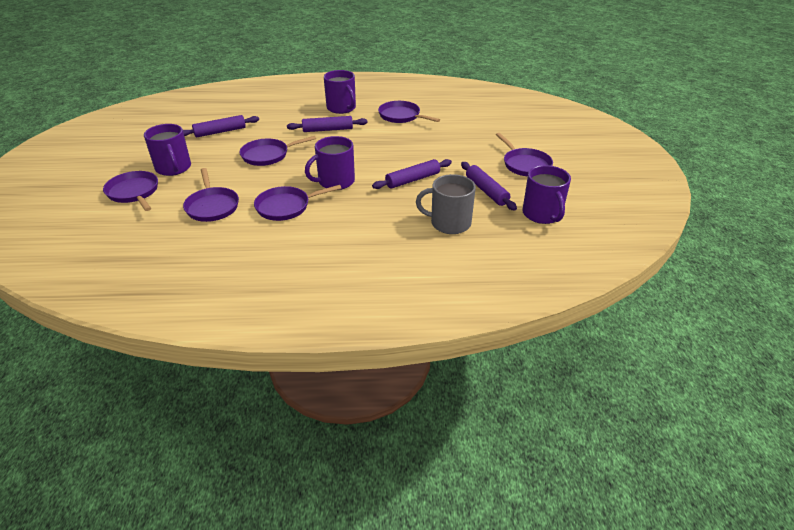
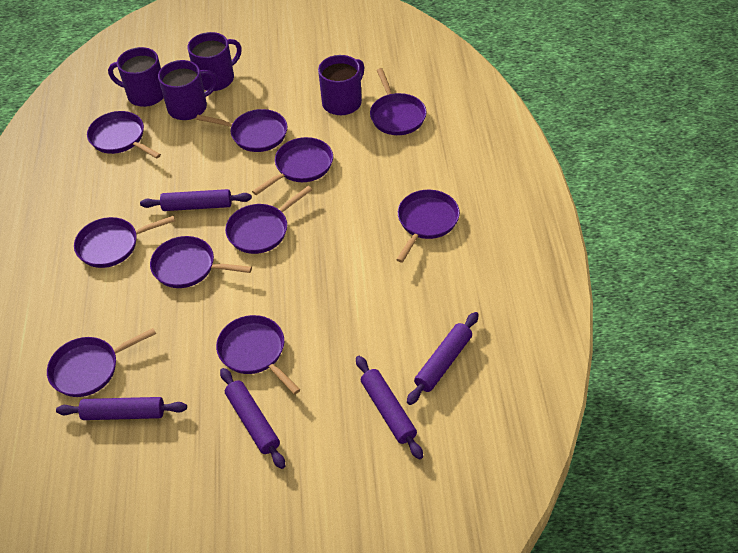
grey mug: [416,174,476,234] = 1 -> none = 0
purple pan: [103,171,158,211] [183,168,239,222] [239,136,316,166] [254,185,341,221] [378,101,440,123] [496,133,553,176] = 6 -> [47,328,156,397] [74,216,175,268] [87,111,161,159] [150,236,252,288] [196,109,287,152] [216,315,300,395] [225,186,312,254] [252,137,333,195] [370,68,427,135] [396,190,460,263] = 10
purple rolling pin: [183,115,259,137] [287,116,367,132] [372,159,452,189] [461,162,517,211] = 4 -> [56,397,187,420] [140,189,252,211] [220,368,285,469] [356,356,423,460] [407,312,479,405] = 5

